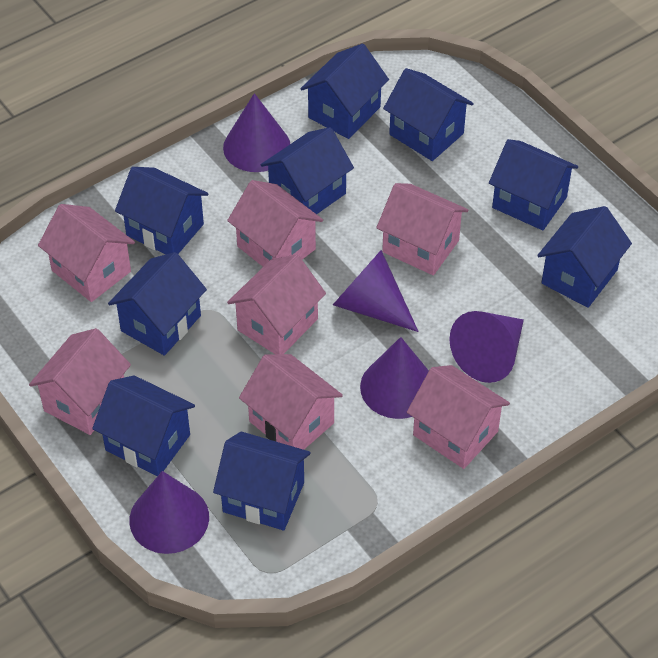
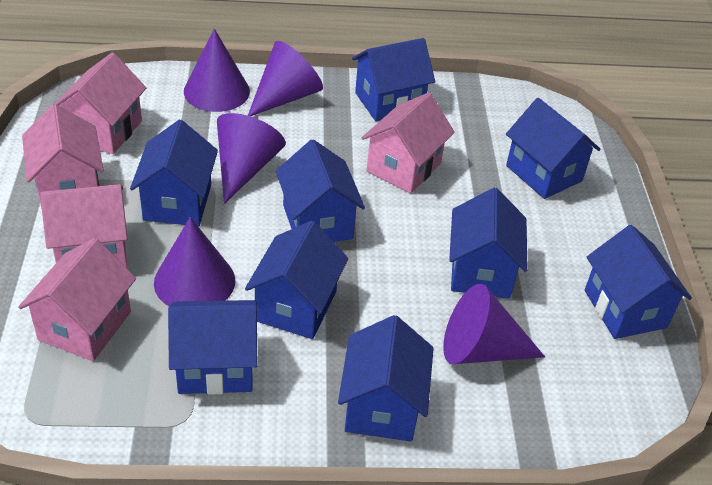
pink house: [29,328,131,435] [38,204,135,302] [227,180,323,267] [227,254,326,354] [239,354,343,450] [376,183,469,275] [407,365,510,469] = 7 -> [18,238,136,361] [22,104,104,209] [40,184,128,267] [55,53,146,154] [362,93,455,193] = 5

